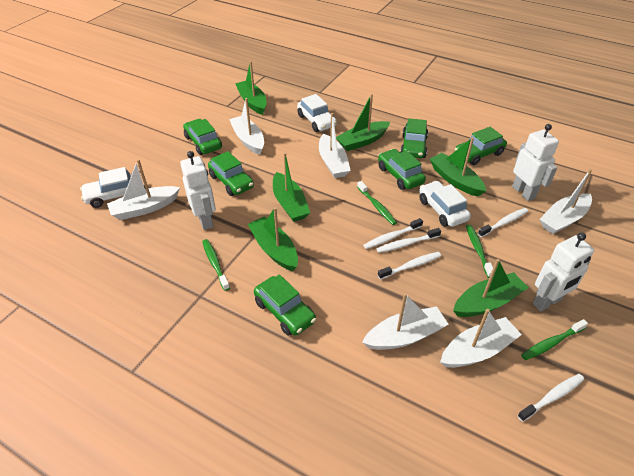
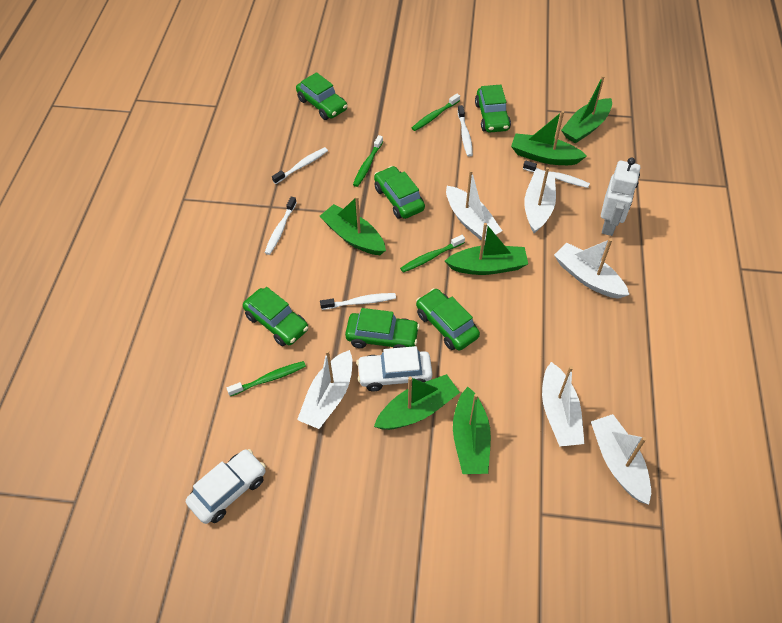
white car: [80,167,132,208] [297,94,337,132] [419,181,471,227] = 3 -> [186,449,266,524] [356,346,432,391] = 2
white robot: [180,151,216,230] [512,124,559,201] [532,232,594,311] = 3 -> [601,158,640,236] = 1

